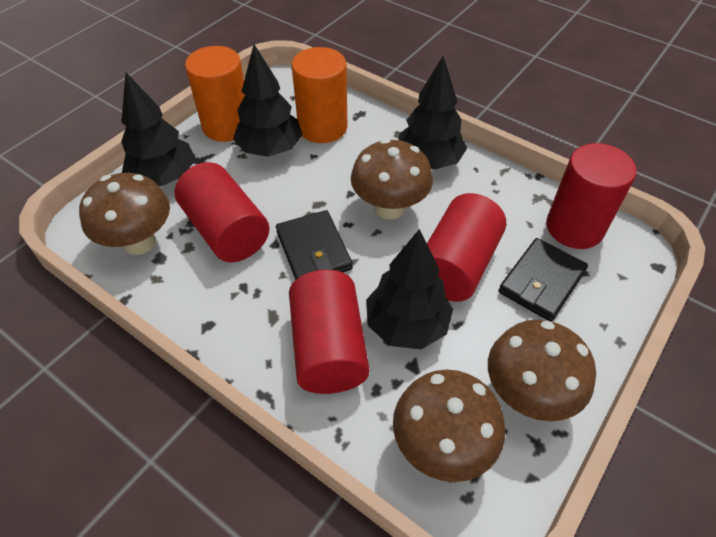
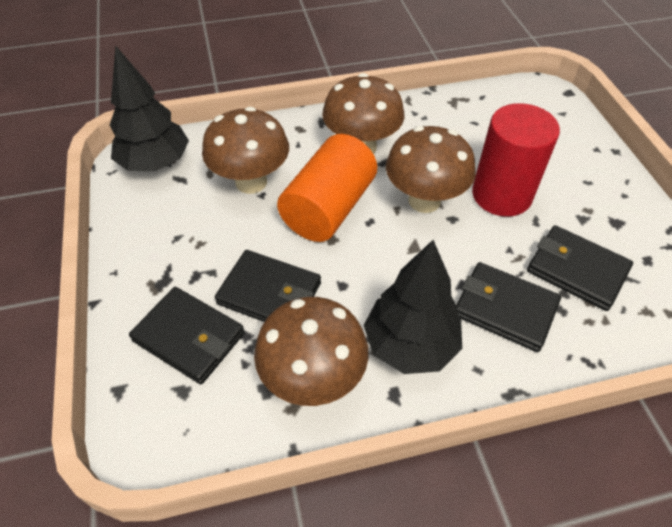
black tree: [121,73,196,186] [233,44,303,157] [366,229,453,350] [399,56,467,169] = 4 -> [110,46,189,171] [364,240,462,374] = 2
black wallet: [276,210,353,280] [498,238,588,322] = 2 -> [129,287,245,384] [215,250,321,322] [456,262,561,352] [527,225,633,311] = 4
orange cylinder: [185,46,245,142] [292,47,348,143] = 2 -> [277,134,377,242] = 1
red cylinder: [175,162,269,262] [289,270,369,394] [427,193,506,302] [546,143,637,249] = 4 -> [472,103,560,217] = 1

